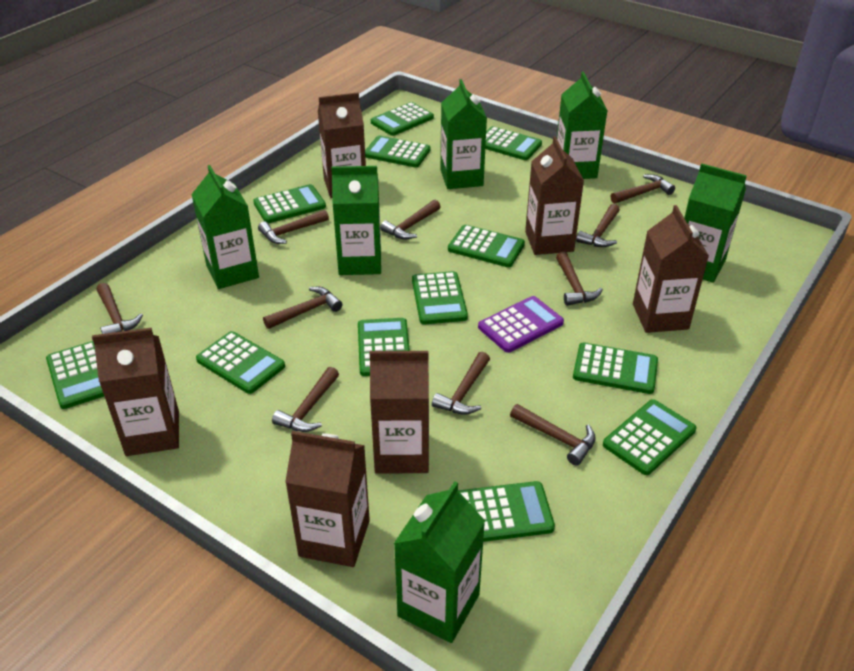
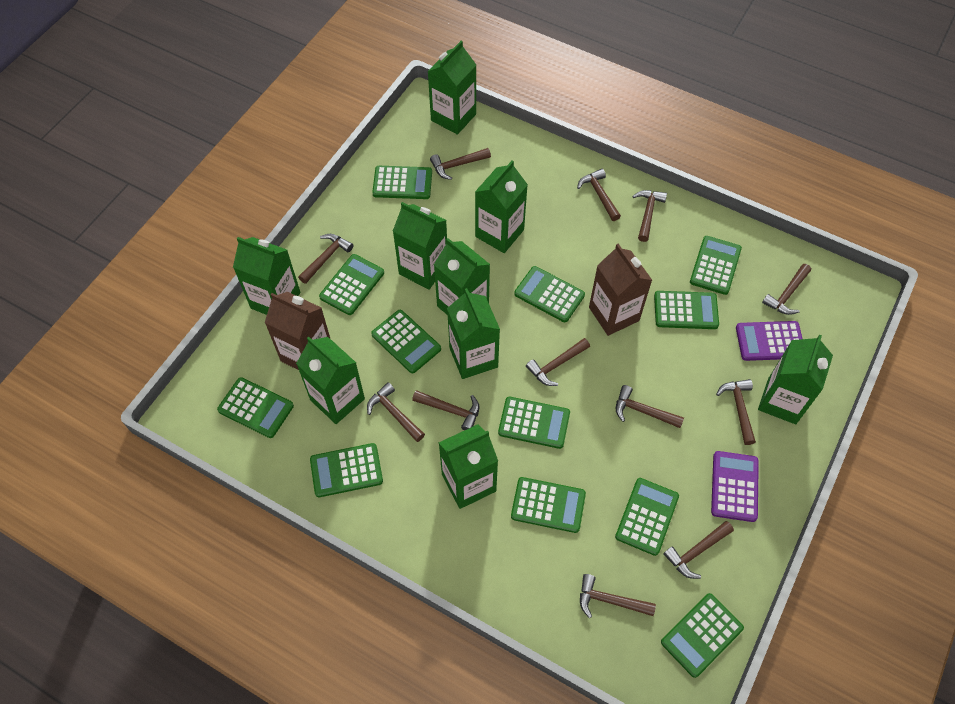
brown carton: [92,328,179,456] [285,431,370,567] [318,92,366,198] [370,351,429,474] [525,136,584,255] [633,205,709,333] = 6 -> [265,292,330,370] [589,244,652,336] = 2
brown hammer: [97,283,143,334] [258,210,329,244] [263,287,342,329] [272,367,339,432] [380,200,441,239] [432,352,490,415] [510,404,596,466] [556,252,603,306] [576,204,620,247] [611,174,675,204] = 10 -> [298,234,353,284] [367,382,425,442] [412,390,479,430] [430,148,491,180] [526,338,590,386] [577,169,621,221] [580,574,656,618] [616,385,684,428] [633,190,667,242] [663,521,734,579] [716,379,756,445] [762,264,811,315] = 12
green carton: [191,165,259,289] [331,166,381,275] [394,481,485,643] [441,79,487,189] [557,72,608,179] [684,163,747,283] = 6 -> [233,237,300,315] [296,337,365,424] [393,202,447,290] [427,41,476,135] [434,238,490,315] [439,424,498,509] [447,288,500,379] [475,160,528,253] [758,335,833,424] = 9
purple calculator: [478,296,564,353] = 1 -> [711,451,759,522] [736,321,802,361] = 2

